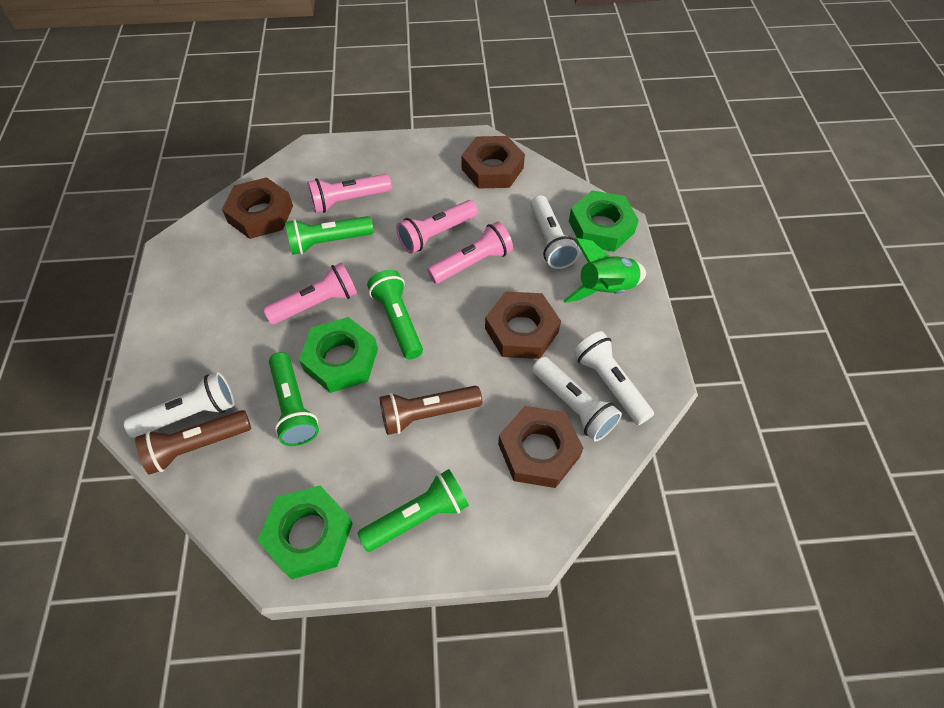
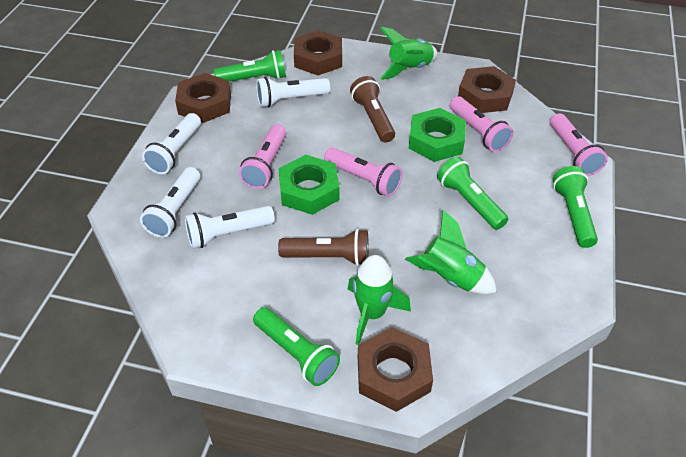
green nut: [257,486,353,579] [299,317,378,393] [569,190,639,252] = 3 -> [278,155,339,215] [408,108,466,162] = 2
green rocket: [563,238,646,303] = 1 -> [348,255,411,345] [380,27,437,80] [405,210,497,294] = 3

